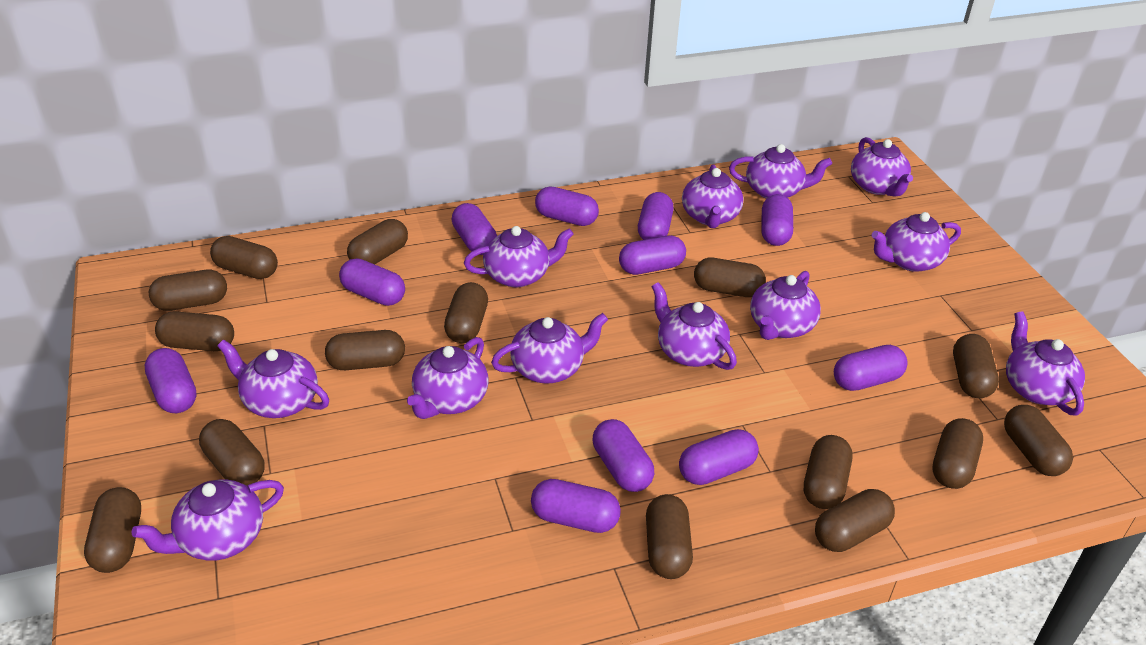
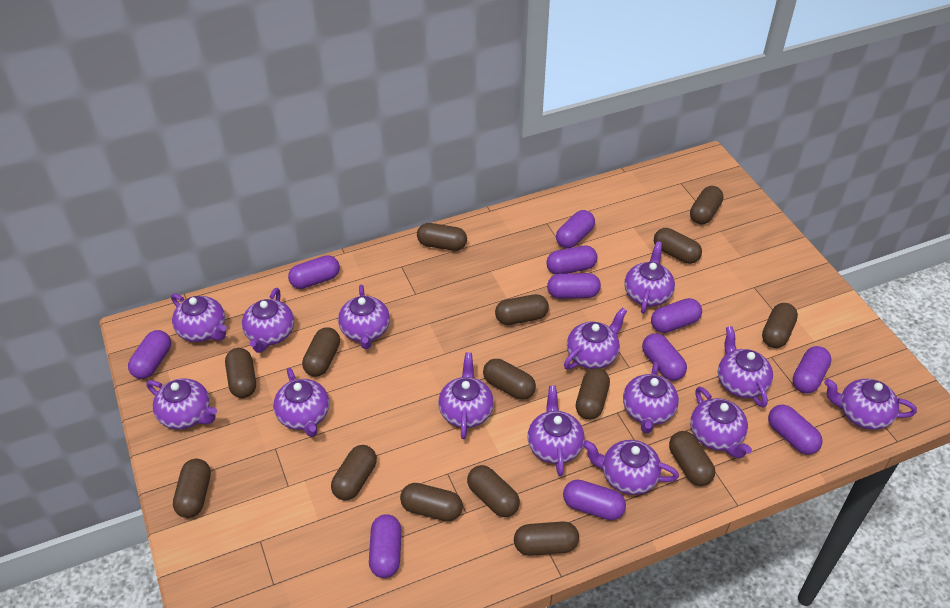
purple teapot: [132,480,284,561] [217,340,329,418] [407,337,488,419] [464,226,574,287] [491,313,608,383] [651,282,737,370] [682,164,743,228] [729,144,832,199] [750,271,821,340] [851,137,913,196] [872,212,961,272] [1006,311,1085,415] = 12 -> [146,378,217,430] [171,293,227,342] [242,288,294,353] [273,368,329,437] [338,285,390,349] [438,353,494,439] [528,385,585,476] [564,307,627,370] [583,440,679,495] [623,361,679,434] [624,242,675,314] [690,386,752,459] [718,326,773,408] [824,379,917,430] = 14

